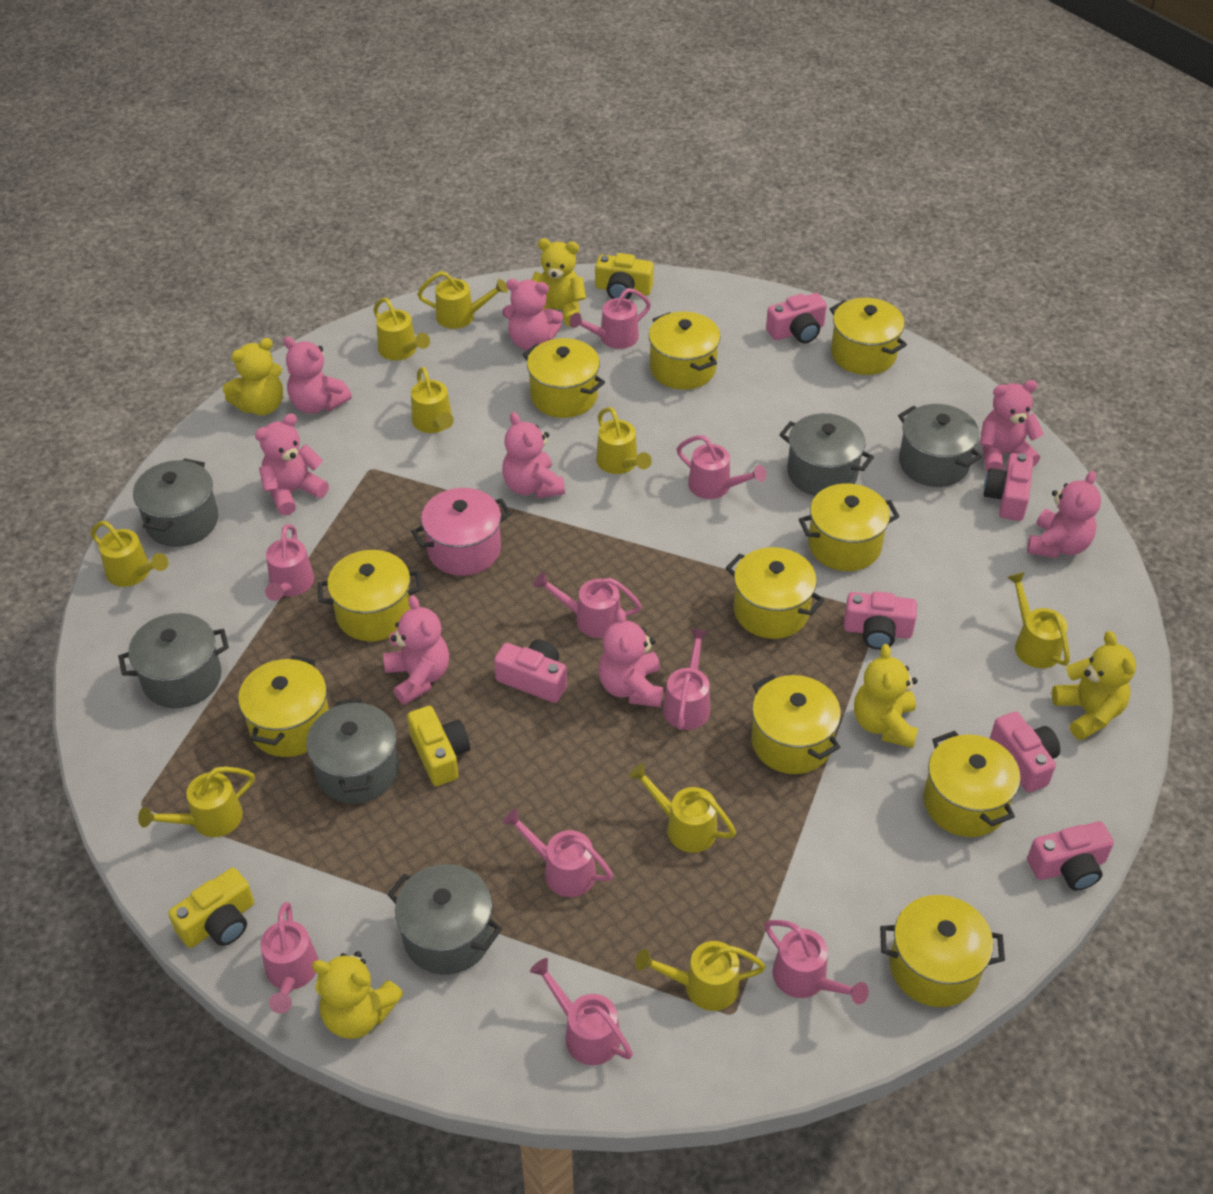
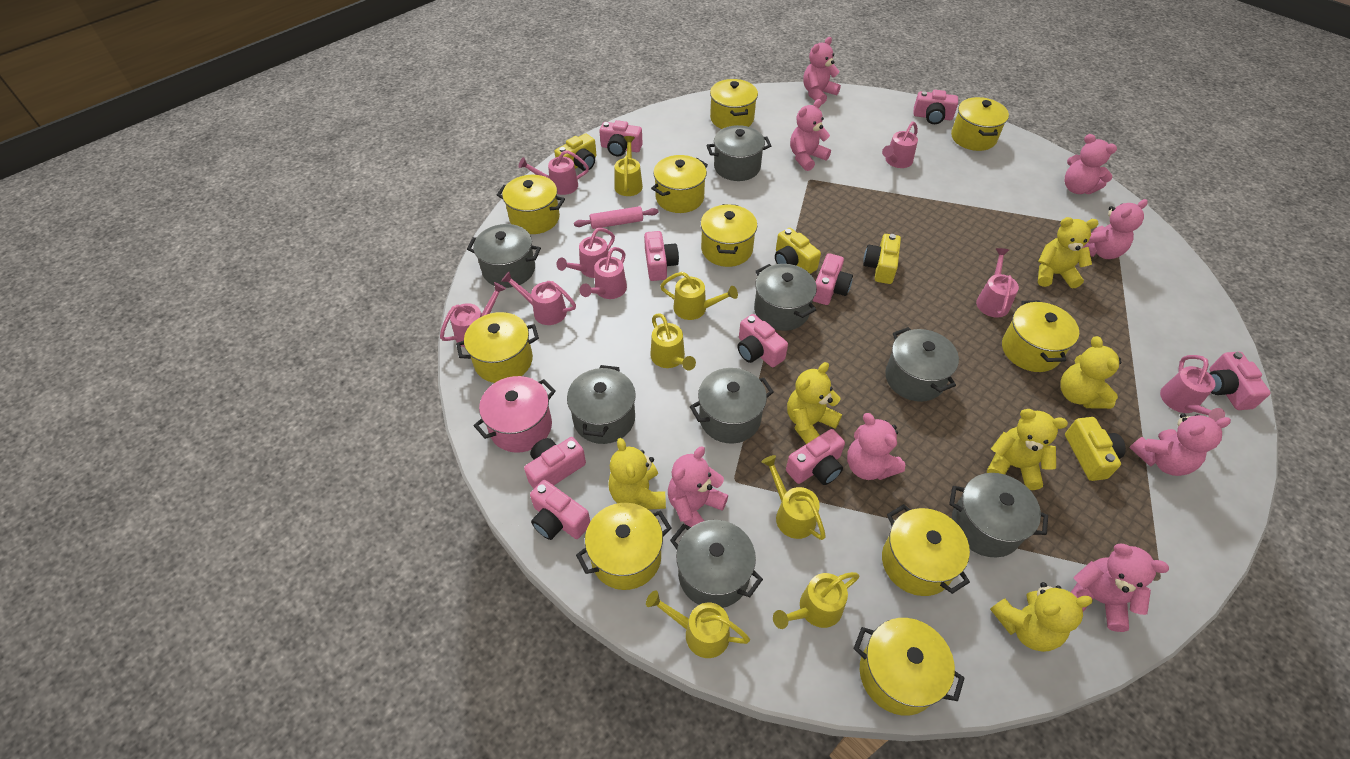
grey pot: [118,613,229,708] [133,458,218,547] [306,698,399,803] [387,864,502,975] [779,413,874,496] [898,404,982,487] = 6 -> [467,224,541,288] [567,365,636,444] [670,520,763,608] [690,368,774,444] [706,125,771,181] [754,264,817,331] [885,327,959,402] [949,473,1048,557] = 8
pink camera: [494,639,567,703] [766,293,827,343] [844,591,917,650] [984,453,1033,521] [990,712,1060,793] [1027,821,1114,891] = 6 -> [524,437,586,489] [530,480,590,540] [599,120,643,156] [644,231,679,281] [738,314,788,367] [786,429,845,485] [813,253,853,305] [914,90,958,124] [1209,352,1271,410] = 9
pink rolling pin: none = 0 -> [574,206,658,229] = 1
pink watering can: [260,902,318,1014] [265,524,314,601] [502,808,613,897] [530,958,633,1065] [533,572,642,638] [570,288,651,349] [663,629,710,730] [677,435,766,499] [764,920,869,1004] = 9 -> [440,282,506,347] [501,272,576,325] [518,150,589,195] [557,228,615,278] [580,247,627,299] [882,121,918,168] [976,248,1019,318] [1160,355,1225,422] = 8
yellow camera: [168,868,254,948] [407,706,470,786] [595,253,654,299] = 3 -> [555,133,597,171] [775,228,821,274] [863,234,901,284] [1065,417,1126,481] = 4
yellow teddy bear: [223,338,283,415] [312,951,403,1039] [531,238,586,327] [854,644,918,748] [1052,631,1136,741] = 5 -> [608,438,666,510] [787,362,842,444] [987,409,1068,490] [990,582,1093,652] [1038,217,1099,289] [1060,336,1121,409] = 6
yellow watering can: [91,521,168,587] [138,766,255,837] [373,298,430,360] [411,367,454,433] [417,271,508,329] [596,407,652,474] [629,763,736,852] [635,941,766,1011] [1007,572,1070,668] = 9 -> [614,136,643,196] [646,590,750,658] [650,314,696,371] [660,272,738,320] [761,455,826,540] [773,572,859,629] = 6

